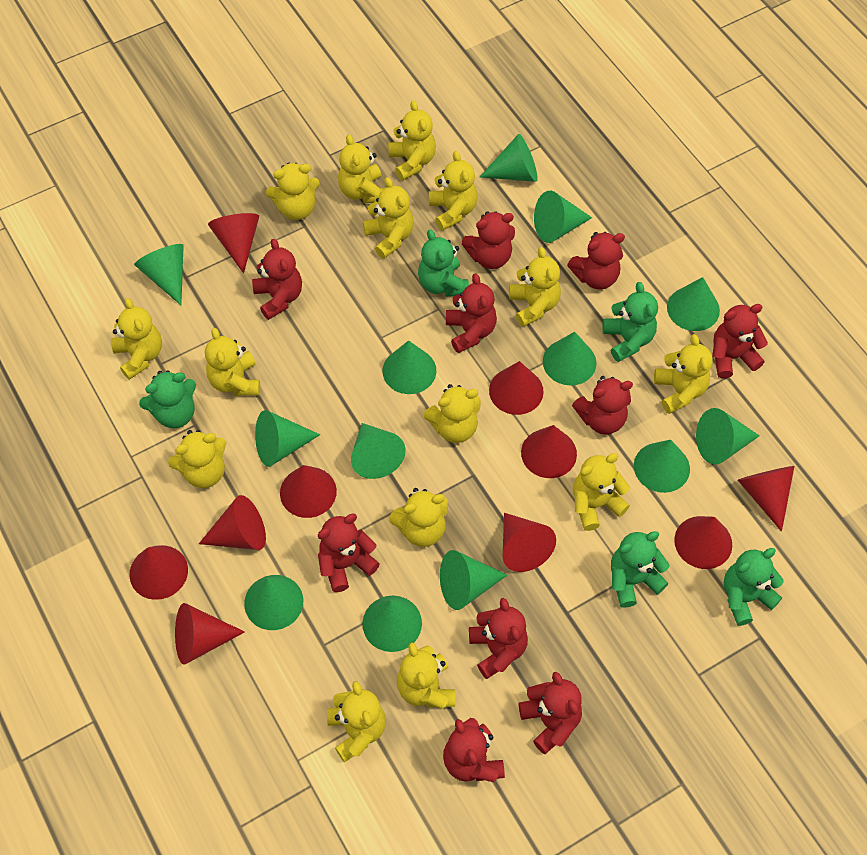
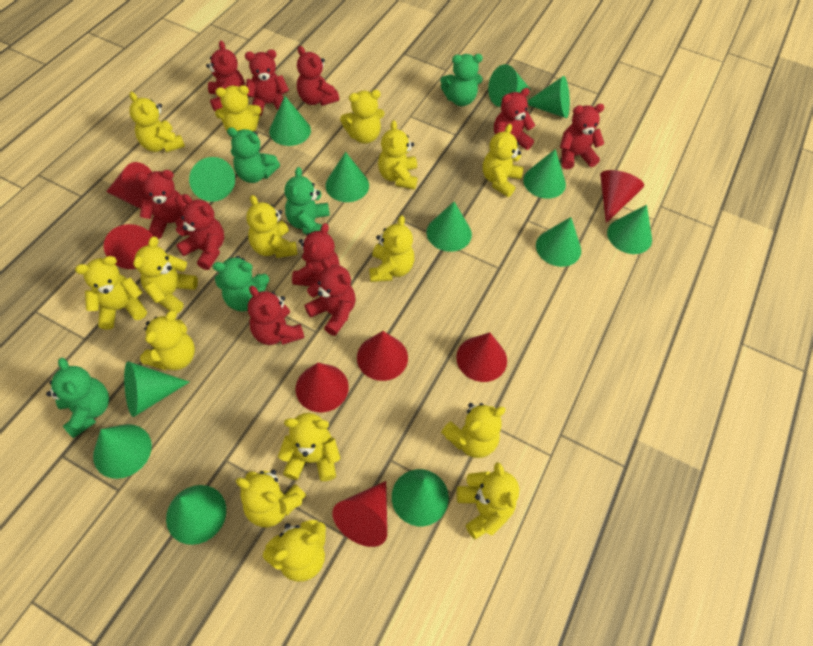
red cone: [129,545,188,600] [175,603,245,665] [199,495,266,550] [208,213,259,273] [280,465,337,518] [489,361,544,415] [503,513,556,572] [521,425,577,478] [674,516,732,569] [738,466,795,532] = 10 -> [104,224,153,269] [106,162,152,208] [296,363,349,412] [332,481,387,547] [357,331,408,381] [456,332,507,382] [600,170,644,223] = 7

